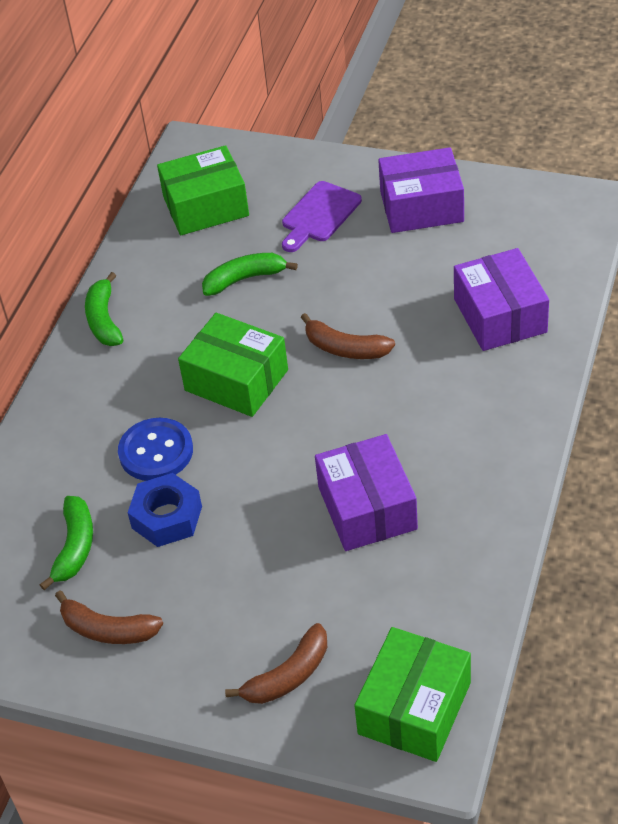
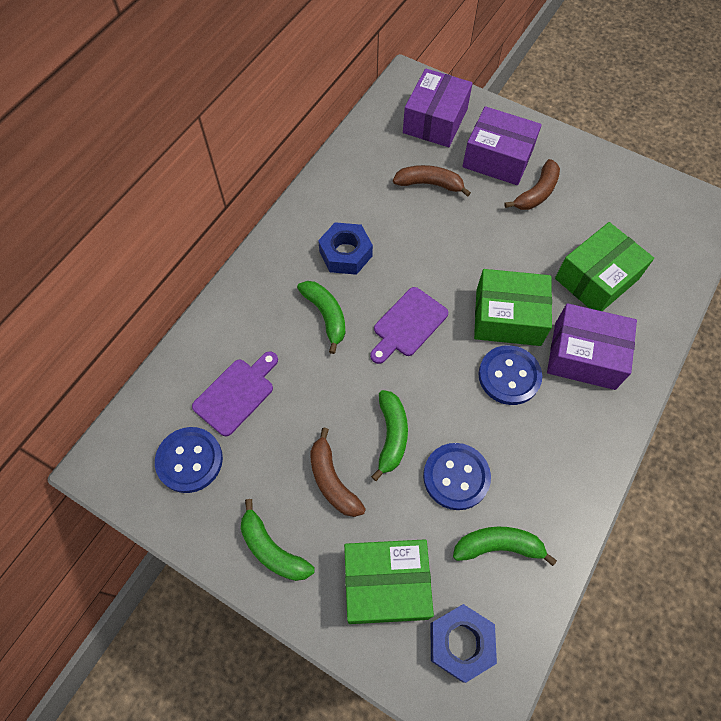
blue button: [118,418,193,481] = 1 -> [155,427,223,493] [423,443,491,510] [479,345,542,405] = 3
blue nut: [127,473,202,547] = 1 -> [318,222,373,275] [430,604,497,683] = 2
green banana: [40,496,93,590] [85,272,123,346] [202,253,298,296] = 3 -> [241,499,315,581] [297,281,346,354] [371,390,408,481] [453,527,557,566] = 4
purple cutting board: [282,181,362,252] = 1 -> [192,351,278,437] [370,287,448,364] = 2

